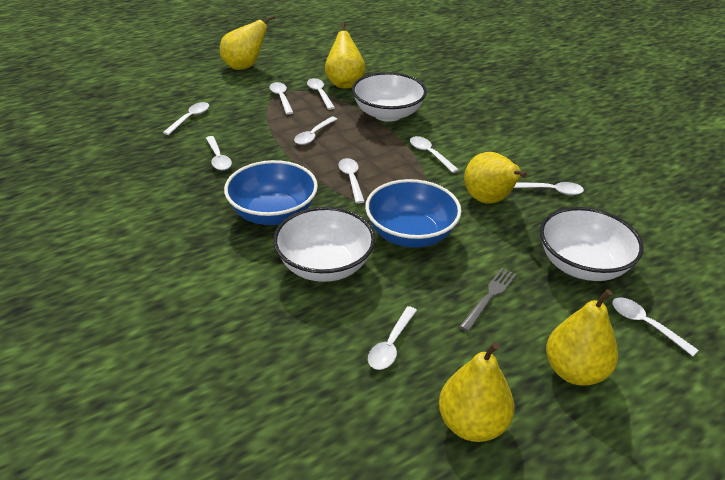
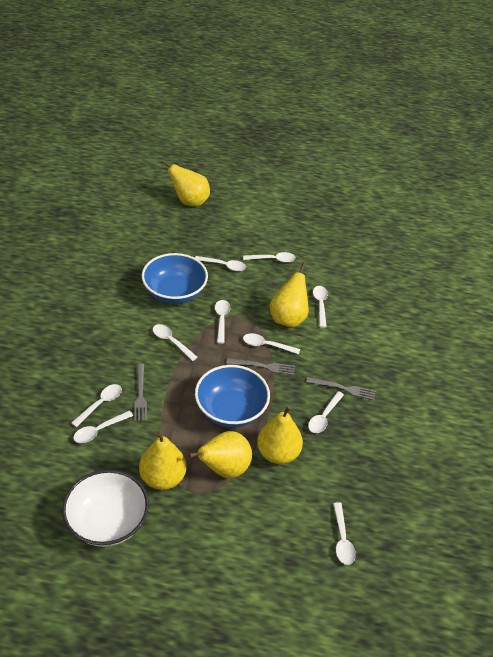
grey fork: [459,268,517,332] = 1 -> [134,364,147,421] [226,358,295,375] [306,377,376,400] = 3
white bowl: [273,207,375,282] [352,72,427,122] [540,207,643,281] = 3 -> [62,470,149,547] = 1

